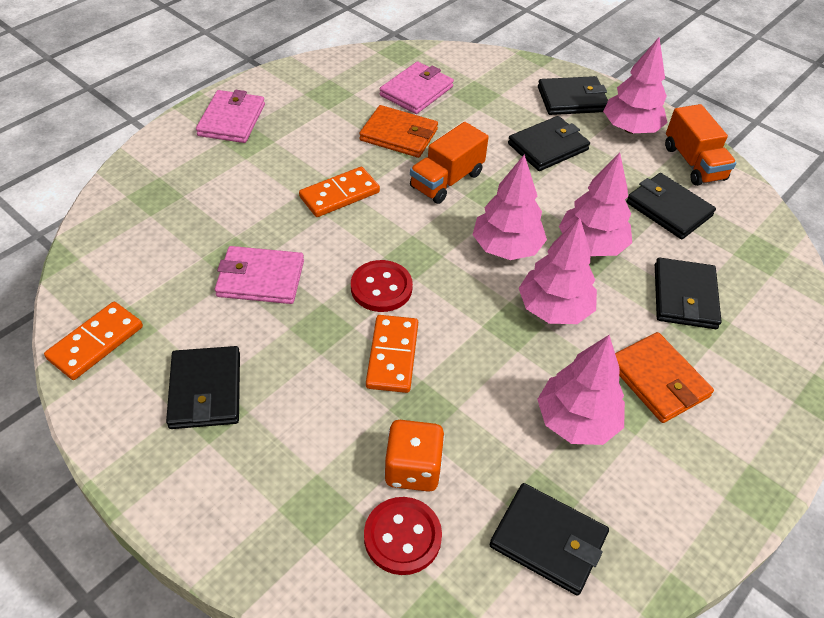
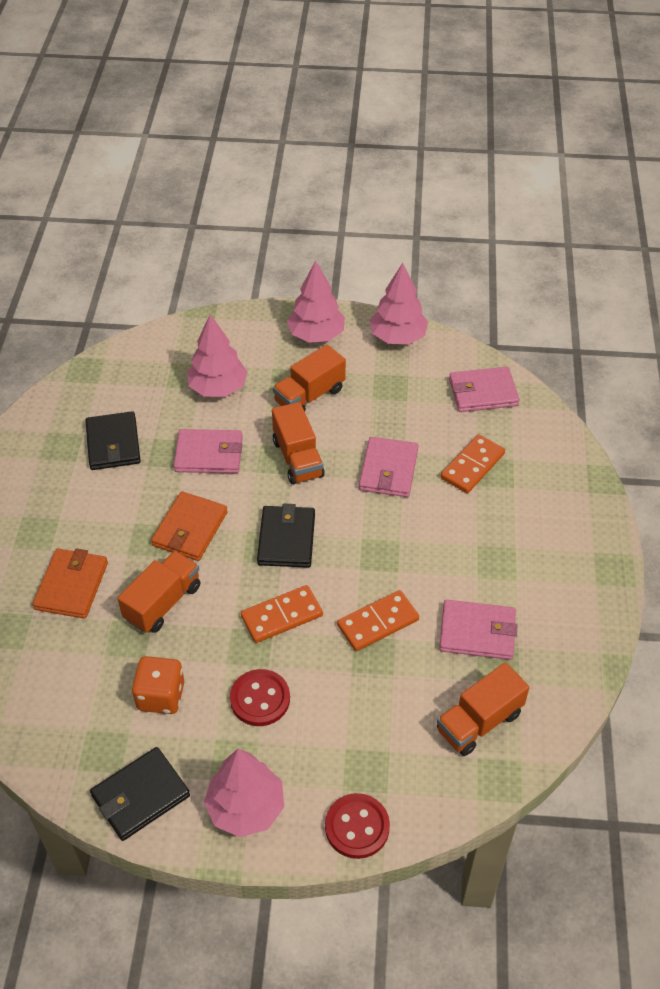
black wallet: [166,346,240,429] [490,483,609,596] [508,116,590,171] [538,76,608,115] [626,173,716,239] [655,258,721,329] = 6 -> [86,411,141,470] [90,747,190,841] [257,504,315,568] = 3
orange truck: [410,122,489,204] [665,104,736,186] = 2 -> [117,551,200,633] [272,402,325,485] [273,345,346,411] [437,663,530,756] = 4
pink tree: [473,154,547,260] [519,217,597,324] [537,335,625,445] [559,153,632,256] [603,37,668,134] = 5 -> [187,314,248,397] [204,749,284,837] [287,261,345,343] [370,263,428,344] = 4
pink wallet: [196,90,265,143] [215,246,304,304] [380,62,454,114] = 3 -> [174,429,243,474] [359,437,419,497] [439,600,517,660] [449,367,520,412] = 4

